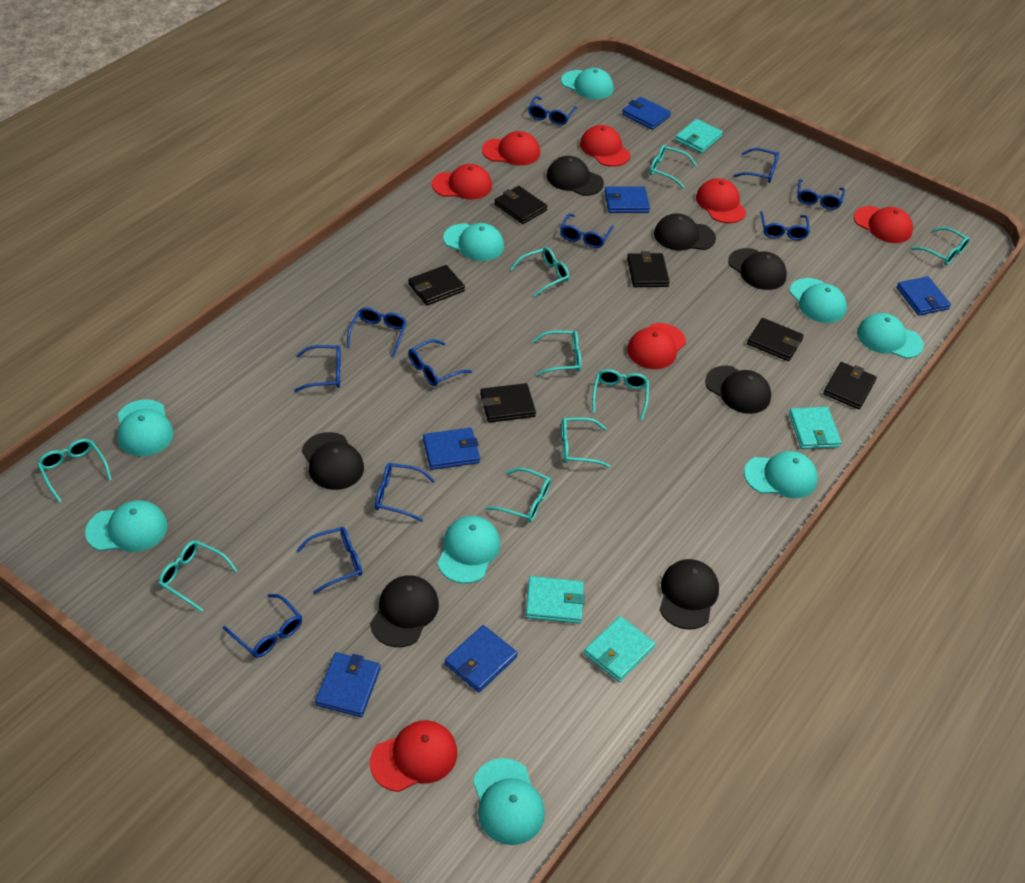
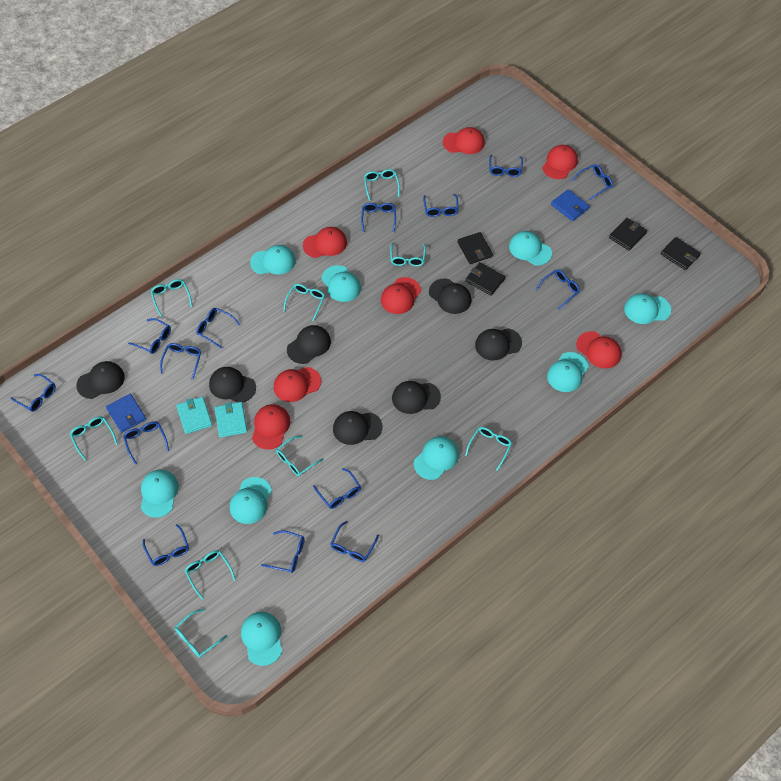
black wallet: [408,265,465,305] [480,383,536,423] [494,186,547,224] [627,251,670,287] [747,318,804,361] [823,362,877,409] = 6 -> [458,232,493,264] [465,262,505,296] [609,218,647,251] [661,237,701,270] = 4
blue glasses: [223,594,302,658] [294,345,341,392] [296,527,362,594] [347,307,407,358] [375,463,435,522] [408,339,472,386] [528,96,577,126] [560,213,614,248] [733,148,779,183] [760,212,810,240] [797,179,845,210] = 11 -> [11,374,56,412] [123,421,169,464] [128,318,171,354] [143,524,189,566] [160,343,201,380] [196,308,240,349] [261,531,305,573] [313,468,361,509] [331,521,379,562] [361,203,396,232] [423,194,458,217] [489,155,523,177] [536,269,580,310] [572,164,613,200] = 14
blue wallet: [315,652,381,717] [423,428,480,470] [445,625,518,692] [604,187,650,213] [622,97,671,130] [896,276,951,316] = 6 -> [106,394,146,433] [551,189,590,221] = 2
turquoise wallet: [526,576,585,624] [584,616,656,682] [675,119,723,153] [789,407,841,449] = 4 -> [176,397,212,434] [215,402,247,438] = 2

